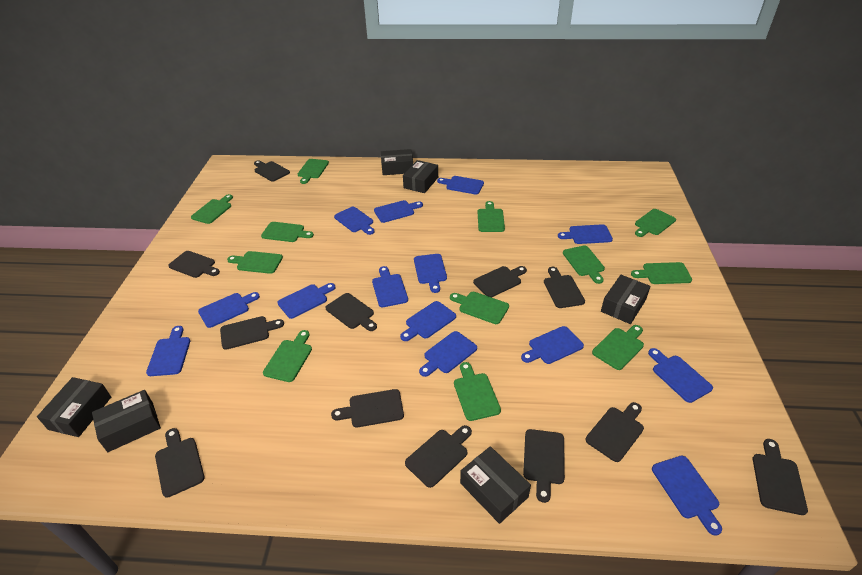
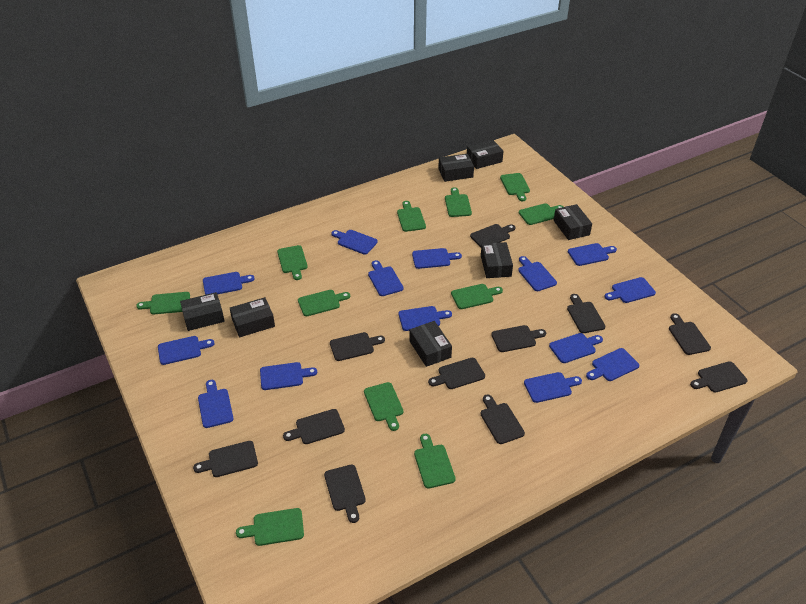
black box: [37,377,111,437] [92,390,161,452] [381,149,413,175] [403,160,438,193] [460,446,531,524] [601,275,651,324] = 6 -> [180,292,225,331] [230,297,275,337] [409,321,452,367] [438,154,474,182] [467,140,504,169] [481,242,513,278] [554,204,592,240] = 7
black cutting board: [155,428,205,498] [168,251,220,278] [220,316,284,350] [254,160,290,182] [325,293,377,331] [331,389,404,428] [405,425,472,488] [473,266,527,297] [523,429,565,503] [544,267,585,308] [586,402,644,462] [753,439,808,515] = 12 -> [193,441,258,477] [283,409,345,444] [324,465,366,523] [330,332,385,361] [428,358,485,389] [470,224,515,247] [480,394,525,444] [491,325,546,352] [567,294,606,333] [669,313,711,355] [690,361,747,393] = 11
green cutting board: [191,194,233,224] [227,251,283,274] [261,222,314,242] [263,330,312,382] [298,159,329,184] [450,292,509,324] [454,362,501,421] [478,201,505,232] [563,245,605,284] [592,325,644,370] [631,262,692,284] [635,209,676,237] = 12 -> [136,292,190,315] [236,508,304,546] [277,245,308,280] [298,290,350,316] [364,382,403,431] [397,201,426,232] [414,434,456,488] [445,187,472,217] [451,284,503,309] [500,173,530,201] [519,203,563,225] = 11

